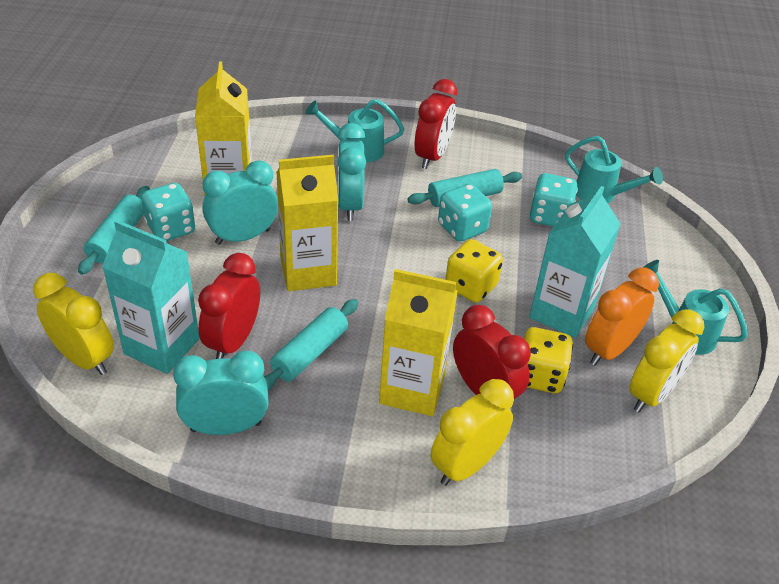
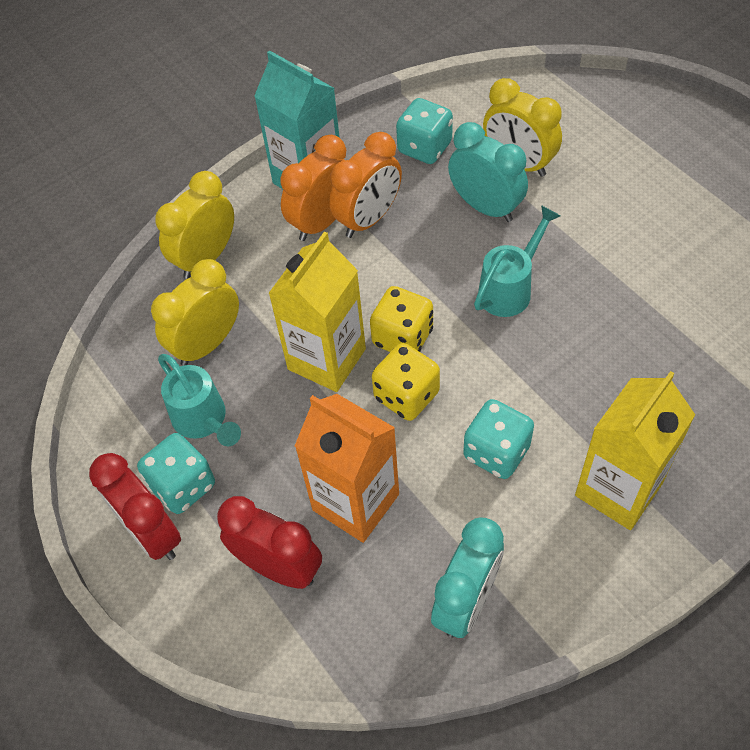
orange carton: none = 0 -> [295,394,399,543] = 1
orange clock: [585,267,659,365] = 1 -> [280,135,346,241] [329,132,402,238] = 2
red clock: [198,253,260,359] [415,79,457,169] [453,305,531,399] = 3 -> [89,453,181,560] [217,496,322,589] = 2
turquoise carton: [102,220,200,374] [529,186,621,338] = 2 -> [254,50,340,189] = 1
turquoise clock: [173,351,269,435] [203,160,278,245] [338,123,366,221] = 3 -> [431,517,504,638] [448,122,528,222] = 2
turquoise rolling pin: [78,186,150,275] [264,299,359,390] [407,169,522,207] = 3 -> none = 0
turquoise watering can: [305,99,404,163] [565,136,663,203] [644,260,748,355] = 3 -> [158,354,241,446] [474,205,560,317] = 2
yellow carton: [195,62,252,195] [276,155,338,291] [379,269,458,416] = 3 -> [268,232,366,392] [575,371,695,530] = 2

